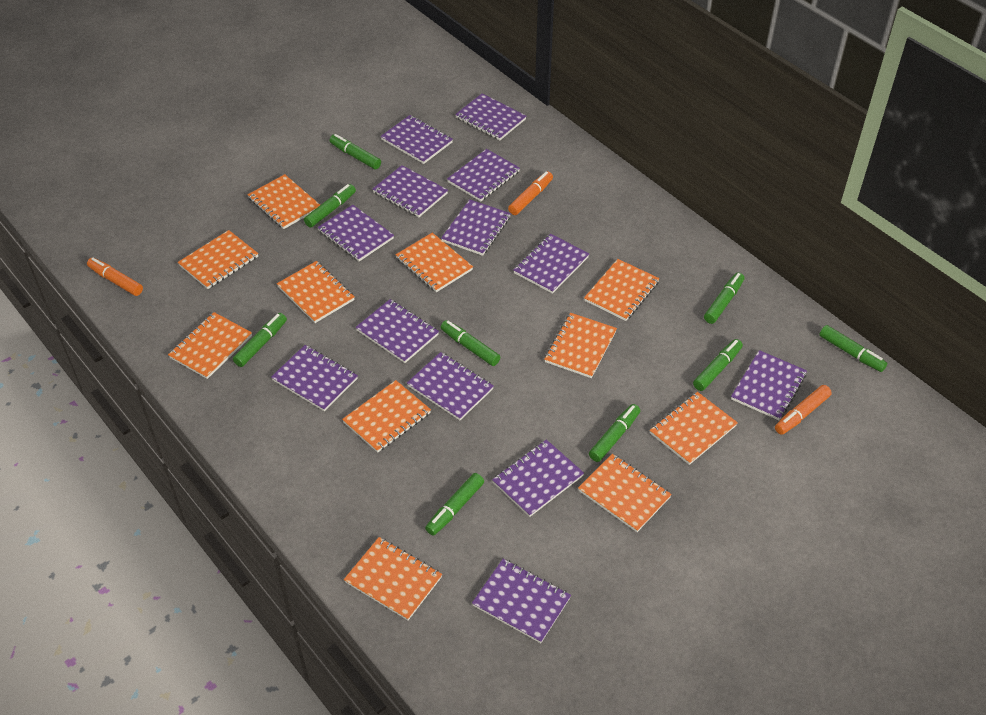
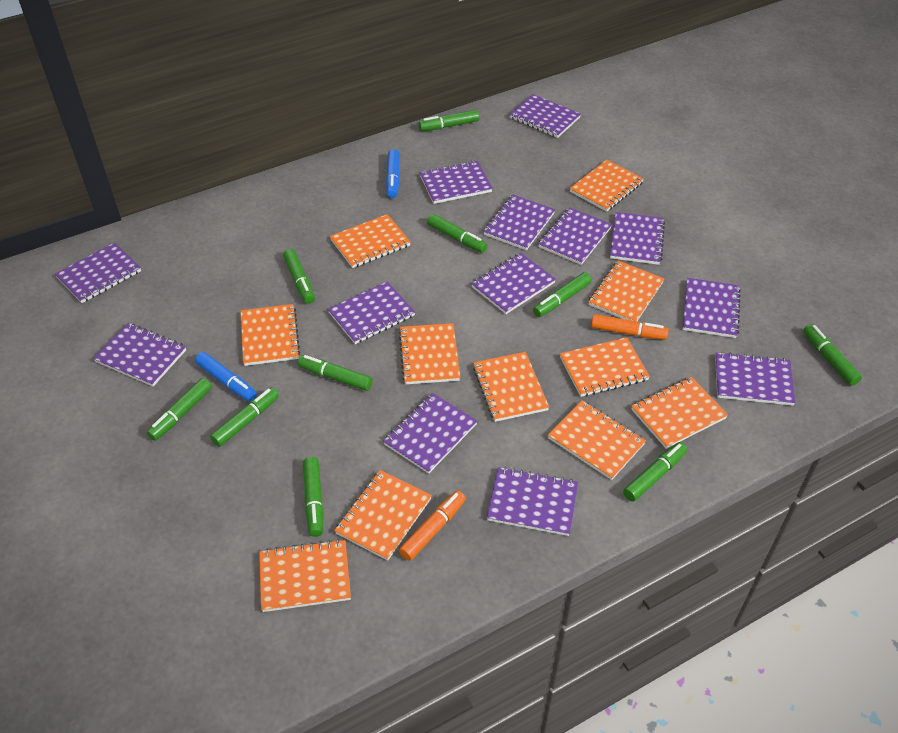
blue marker: none = 0 -> [195,352,257,402] [386,149,400,198] = 2
green marker: [233,313,287,367] [304,184,356,228] [329,134,381,169] [425,473,484,536] [441,320,500,366] [589,404,640,462] [693,339,743,391] [704,272,745,324] [819,325,887,372] = 9 -> [146,378,212,441] [210,387,279,447] [283,249,315,304] [298,355,373,391] [303,457,324,537] [419,110,479,131] [427,214,488,253] [533,272,592,317] [623,442,687,502] [803,324,862,386] = 10
orange marker: [87,257,143,296] [508,171,553,215] [775,385,832,435] = 3 -> [399,490,466,561] [591,314,668,340] = 2

